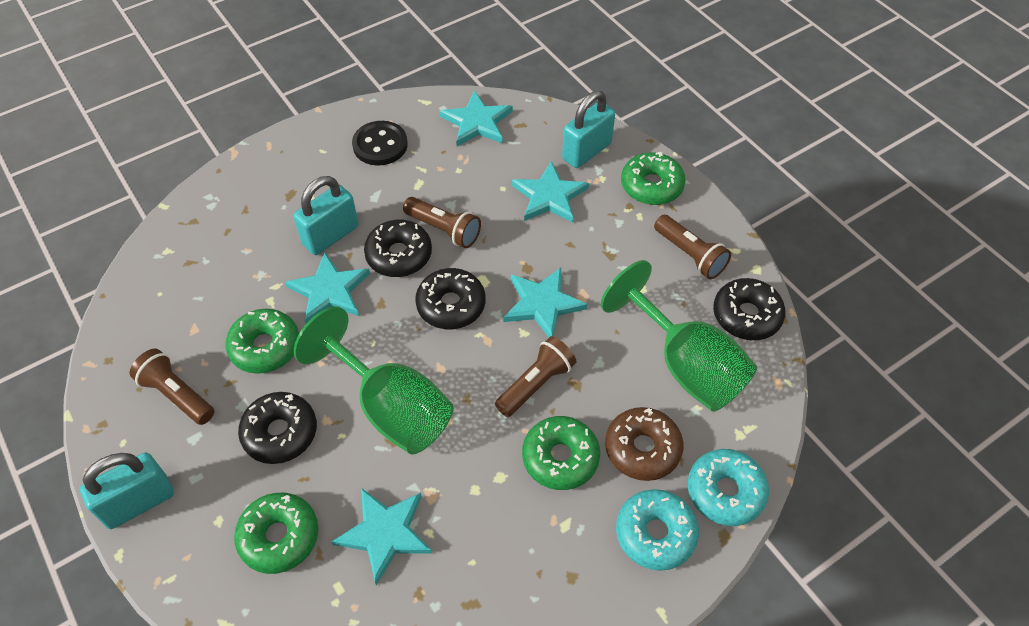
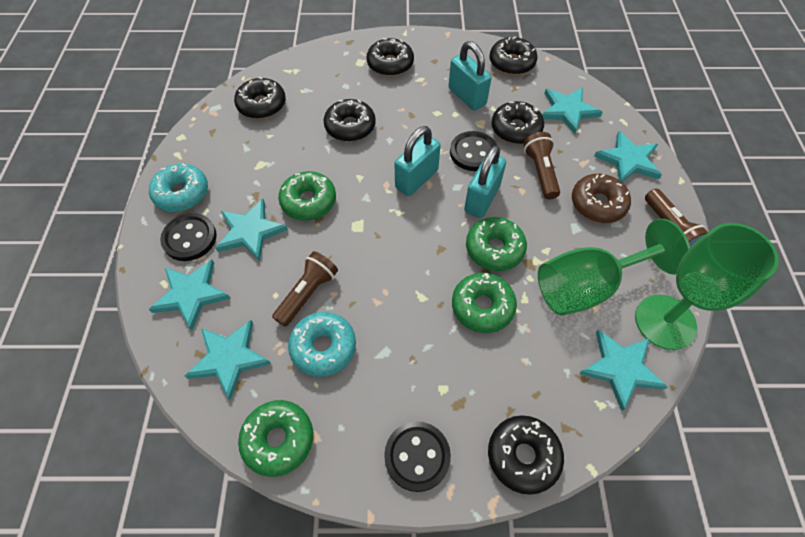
black button: [352,121,408,166] = 1 -> [160,213,217,261] [384,421,451,492] [450,131,497,171] = 3
black donut: [238,392,317,464] [364,220,432,277] [415,268,486,329] [713,278,786,340] = 4 -> [234,77,286,119] [324,99,376,142] [367,38,414,76] [488,415,564,495] [489,37,538,75] [492,101,544,144] = 6
brown flashlight: [130,348,214,425] [403,197,481,248] [495,336,577,417] [654,215,731,279] = 4 -> [272,251,338,327] [524,132,560,199] [645,189,708,247] = 3
turquoise star: [285,252,370,323] [331,488,432,585] [440,91,513,146] [503,267,588,337] [511,161,589,223] = 5 -> [149,259,230,331] [185,320,271,400] [216,199,288,262] [542,87,603,134] [579,329,668,411] [594,131,662,182] = 6

